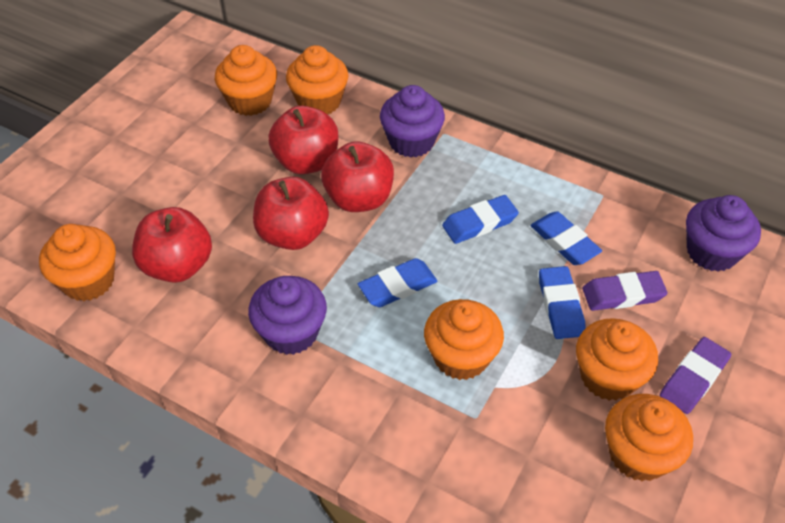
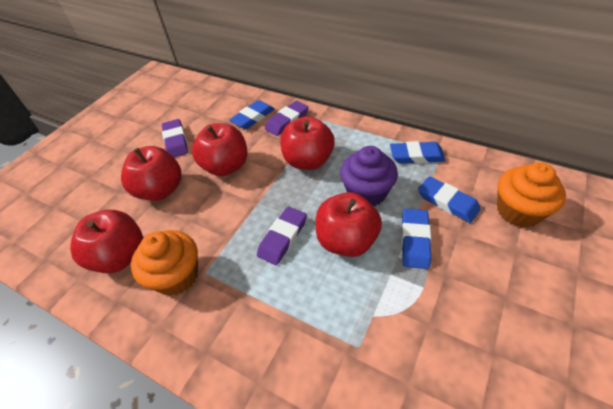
orange cupcake: [39,224,116,301] [215,45,277,116] [286,45,348,114] [424,299,504,380] [576,318,658,401] [605,394,693,481] = 6 -> [131,230,198,296] [497,162,566,228] = 2
purple cupcake: [248,276,327,355] [380,85,445,158] [686,195,761,272] = 3 -> [340,146,398,206] = 1
purple eraser: [583,271,668,311] [660,337,731,414] = 2 -> [162,119,188,157] [257,206,307,265] [265,101,309,136] = 3
red apple: [132,207,212,283] [253,177,329,250] [268,106,338,174] [321,141,394,212] = 4 -> [70,210,143,273] [121,146,182,201] [192,123,247,176] [280,116,335,170] [315,192,382,257] = 5

